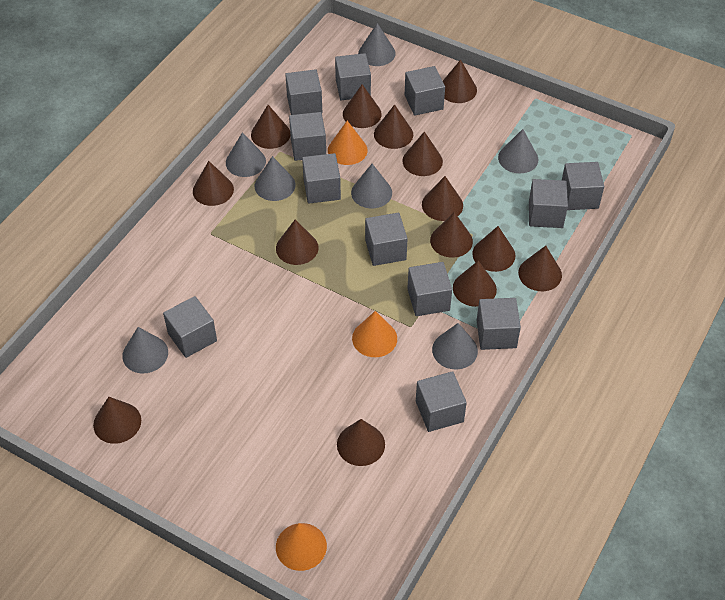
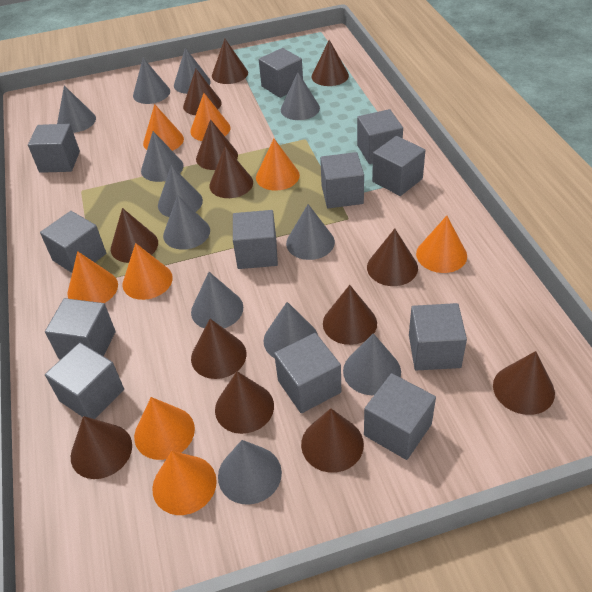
brown cone: [93,397,141,444] [193,161,234,206] [251,105,290,149] [276,219,319,265] [337,419,385,466] [343,84,382,128] [374,104,413,149] [402,131,443,176] [422,176,463,221] [430,212,473,258] [443,59,477,103] [453,261,497,307] [472,226,515,272] [518,246,562,291] = 14 -> [71,416,132,479] [111,208,158,263] [183,68,222,115] [191,319,247,379] [196,119,238,170] [209,146,253,198] [212,39,248,84] [215,371,274,434] [301,408,364,473] [312,40,349,86] [323,285,377,345] [367,229,418,286] [493,351,555,415] = 13
grey cone: [122,327,168,373] [226,132,266,177] [255,156,296,201] [351,164,392,208] [358,23,396,66] [432,323,478,370] [498,129,538,174] = 7 -> [57,85,96,133] [133,58,170,104] [141,131,184,182] [158,165,203,217] [163,195,210,250] [174,48,211,94] [191,272,243,329] [218,440,282,505] [264,302,318,358] [281,72,320,120] [286,204,335,260] [343,333,401,395] = 12
orange cone: [276,523,327,571] [328,121,368,165] [352,311,397,357] = 3 -> [67,251,118,303] [123,243,173,300] [134,397,195,460] [143,104,184,151] [152,451,217,515] [190,93,230,141] [256,139,300,191] [416,216,467,273] = 8

